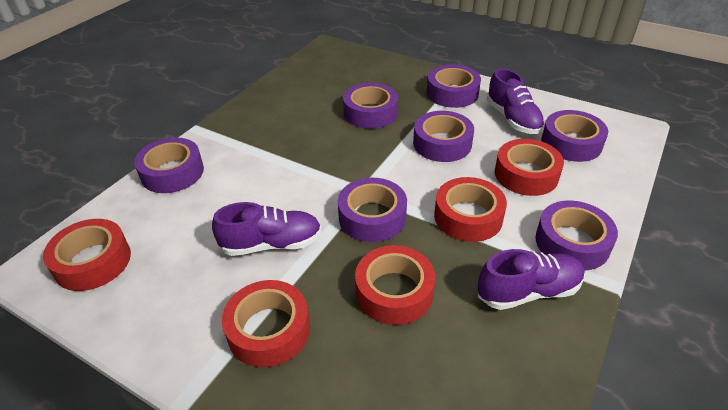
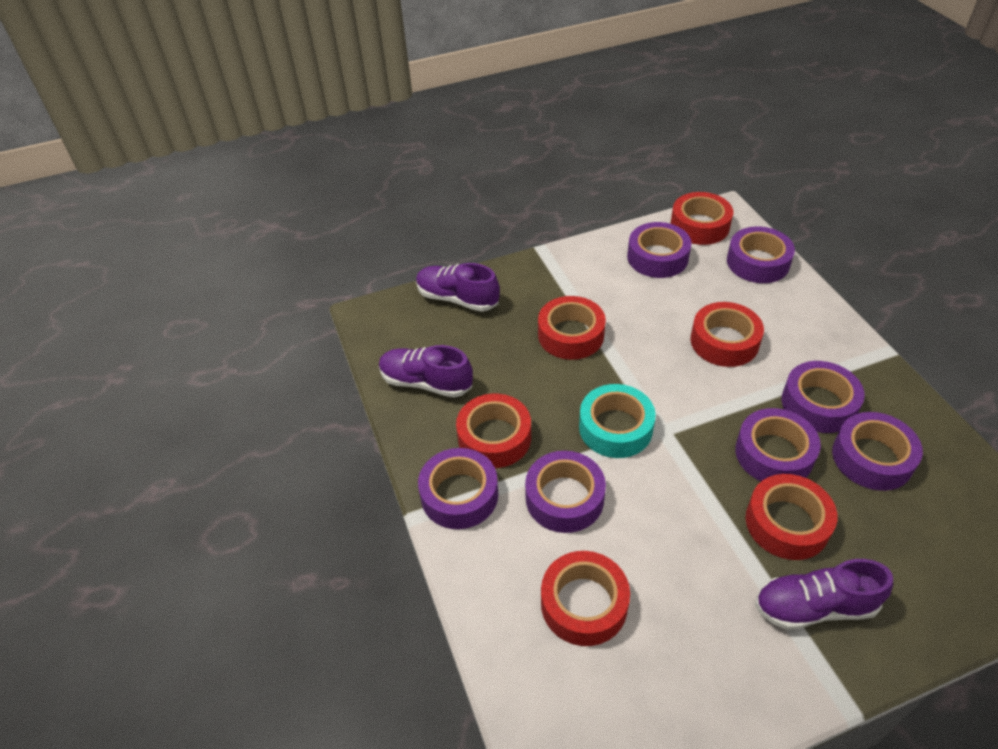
red tape: [43,219,131,291] [222,280,310,367] [355,245,435,325] [434,177,507,242] [495,139,564,196] = 5 -> [456,394,531,468] [538,296,606,360] [541,551,630,646] [671,192,733,245] [691,302,764,367] [746,474,837,560] = 6
turquoise tape: none = 0 -> [579,384,656,458] = 1

